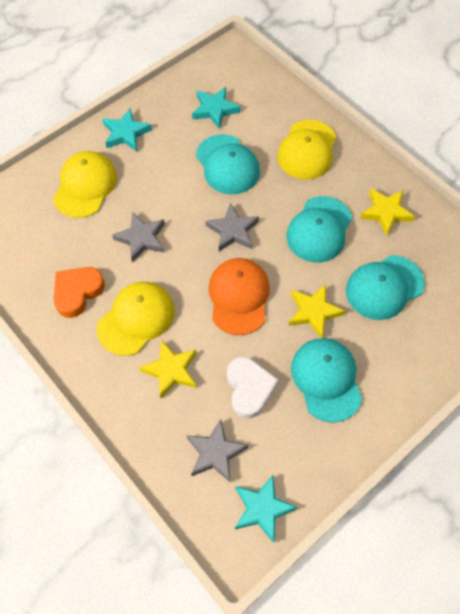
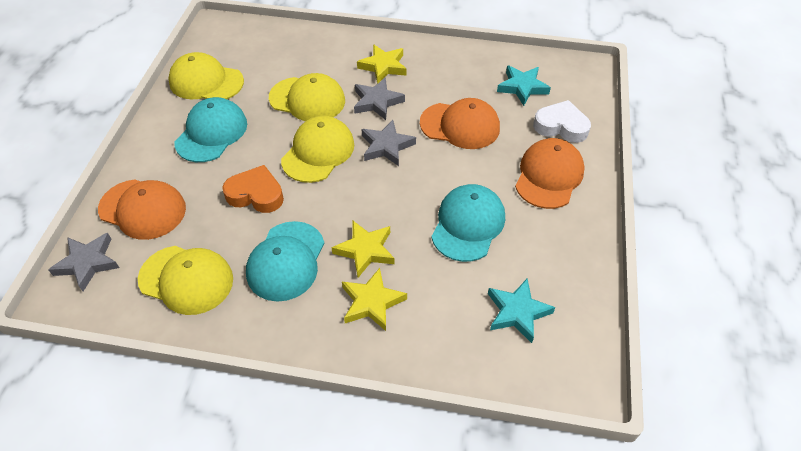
orange cap: [209,258,270,335] = 1 -> [98,179,186,240] [420,98,500,149] [515,138,585,209] = 3
turquoise cap: [196,134,260,194] [286,196,352,263] [291,338,362,423] [346,255,425,320] = 4 -> [174,97,247,162] [246,221,324,302] [431,184,505,262] = 3
turquoise star: [103,108,152,151] [192,87,240,129] [235,475,298,543] = 3 -> [488,278,556,343] [497,66,551,106] = 2
yellow cap: [53,151,117,218] [97,282,175,356] [277,120,336,180] = 3 -> [138,246,233,315] [168,52,244,99] [269,73,345,121] [281,116,354,183] = 4

